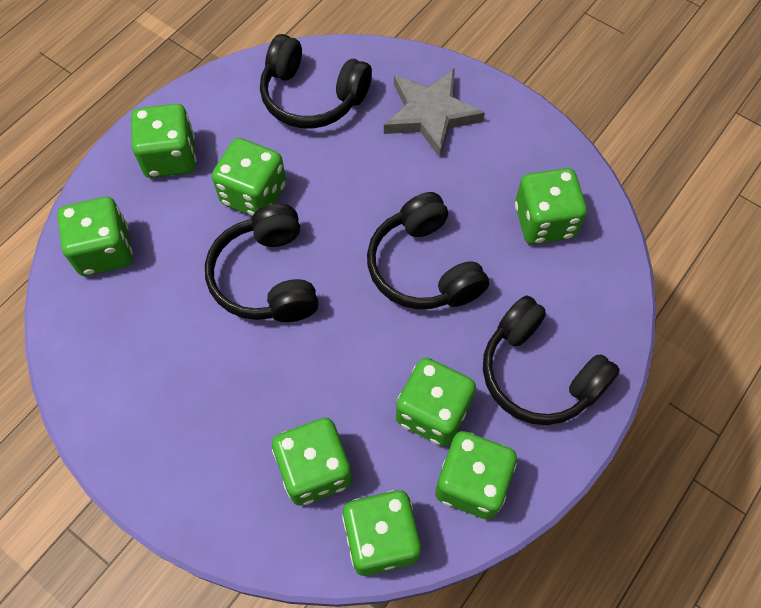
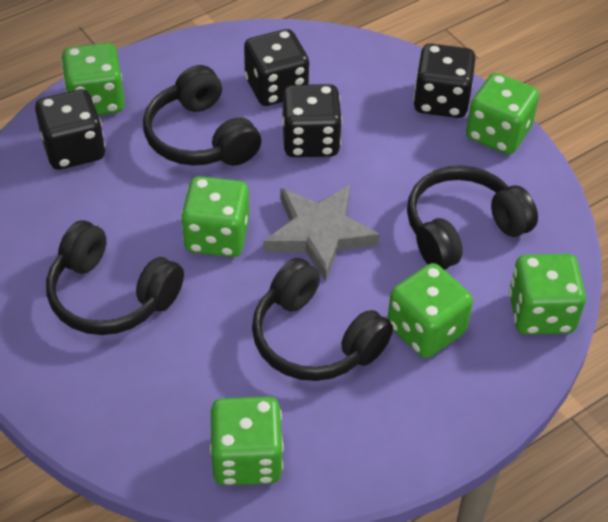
black dice: none = 0 -> [35,89,105,170] [244,29,309,106] [282,84,342,157] [413,44,475,118] = 4
green dice: [57,197,133,276] [131,104,196,178] [212,138,286,216] [272,418,352,506] [342,490,421,576] [396,358,476,446] [435,431,517,520] [515,168,587,244] = 8 -> [61,43,125,115] [181,176,249,257] [210,397,284,486] [387,263,473,358] [466,73,539,154] [509,254,586,335] = 6

